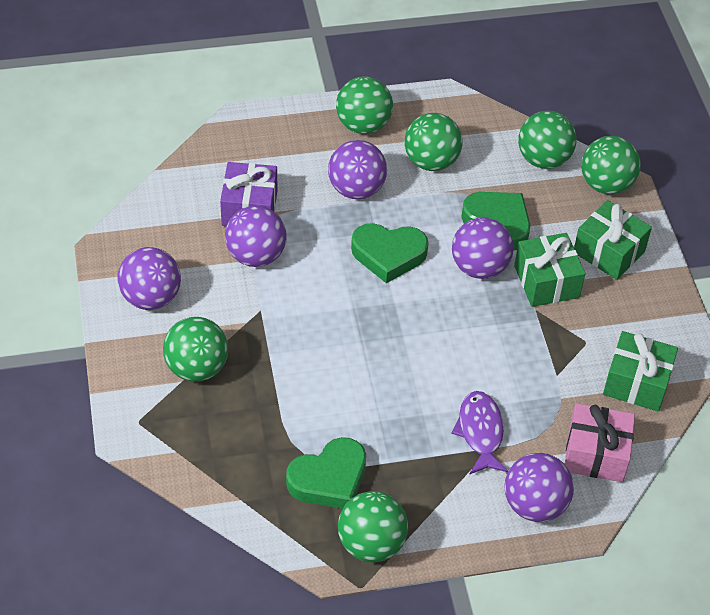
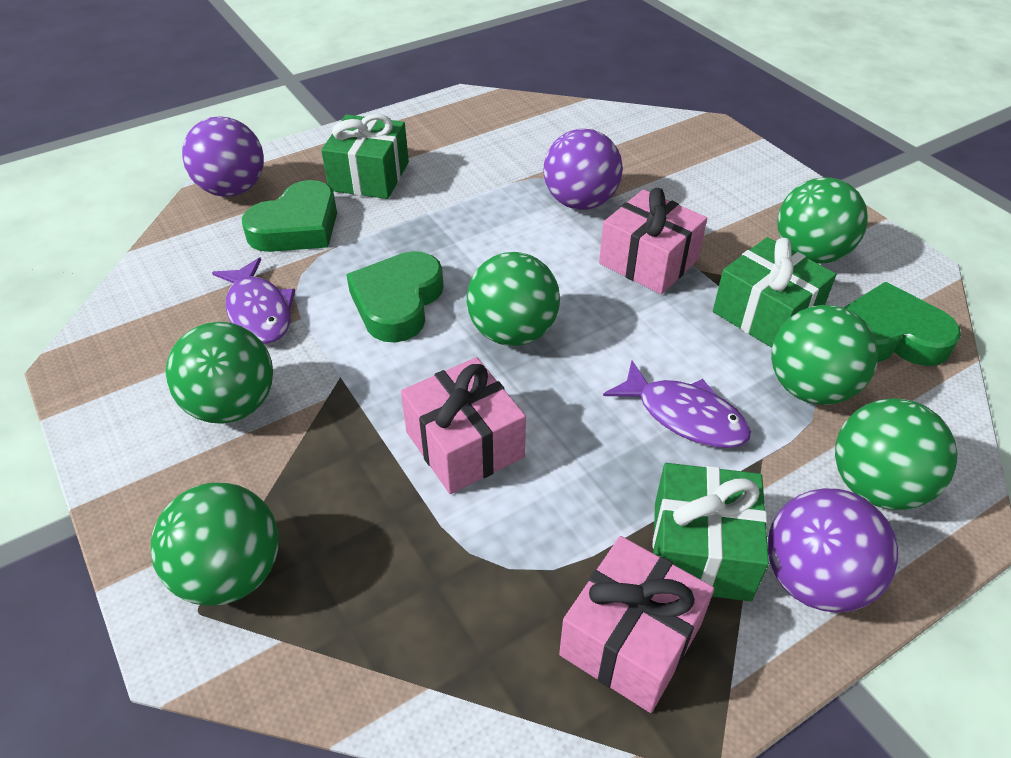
pink gift: [565,403,635,482] = 1 -> [401,357,526,494] [559,536,714,713] [599,188,707,294] = 3
purple ball: [117,247,181,310] [225,206,286,267] [328,140,387,199] [452,217,513,279] [504,453,574,522] = 5 -> [182,116,264,197] [544,128,623,210] [768,488,898,613] = 3
purple fish: [451,391,508,475] = 1 -> [212,258,295,344] [603,360,751,448] = 2
purple gift: [220,162,277,226] = 1 -> none = 0

